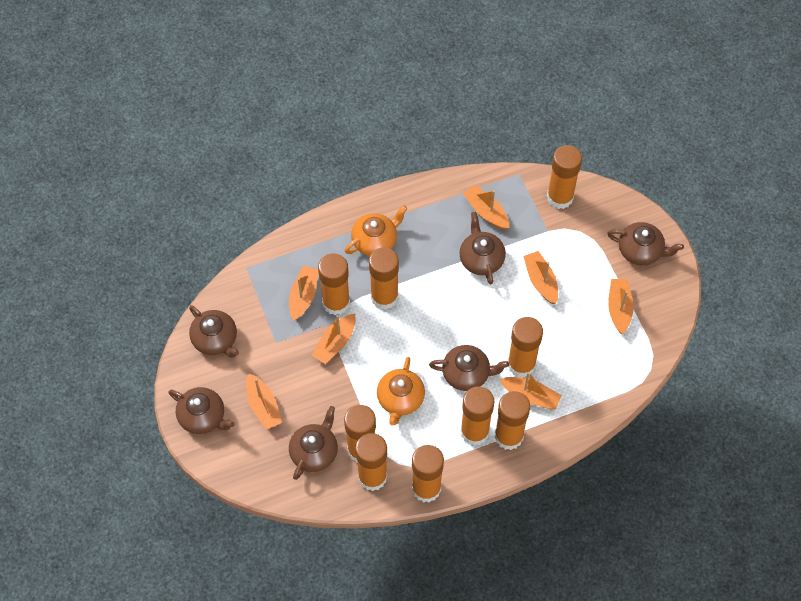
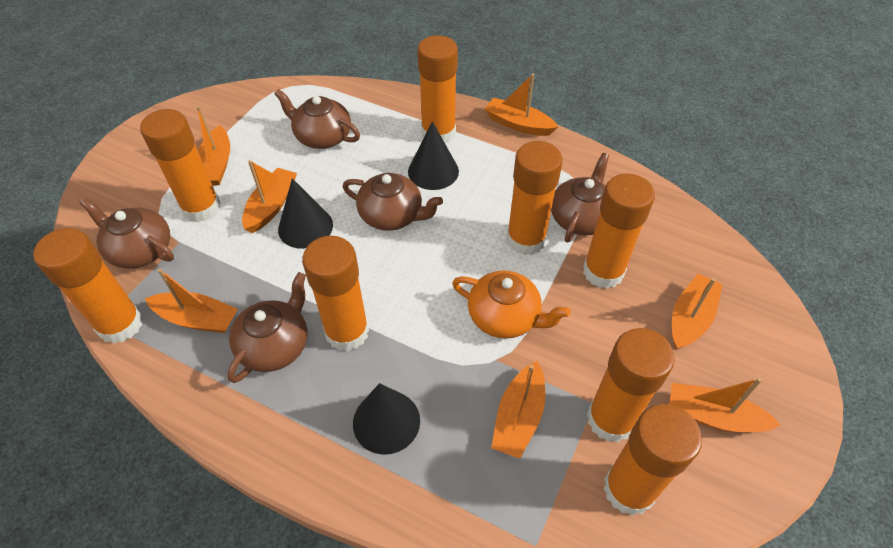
black cone: none = 0 -> [278,178,333,249] [353,383,420,455] [408,121,459,190] = 3
brown teapot: [168,387,235,434] [189,305,239,358] [289,406,338,480] [429,345,509,391] [459,212,506,285] [607,222,684,265] = 6 -> [79,198,174,269] [227,272,308,383] [274,89,360,149] [343,173,443,231] [551,153,609,243] = 5
orange glue stick: [318,253,350,315] [344,405,376,463] [355,433,387,491] [369,248,399,310] [412,445,444,502] [460,386,494,446] [495,391,530,450] [508,317,543,377] [547,145,582,209] = 9 -> [33,228,143,344] [140,109,221,222] [302,236,369,351] [417,35,458,144] [506,141,563,255] [583,173,655,289] [587,328,675,442] [603,404,702,516] = 8
orange teapot: [345,205,408,256] [377,357,425,426] = 2 -> [452,270,571,339] = 1

